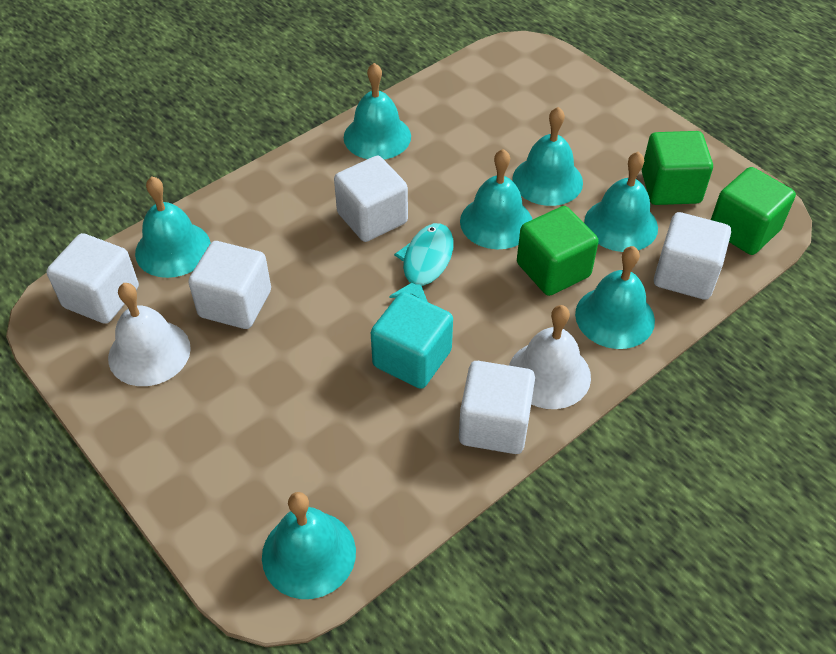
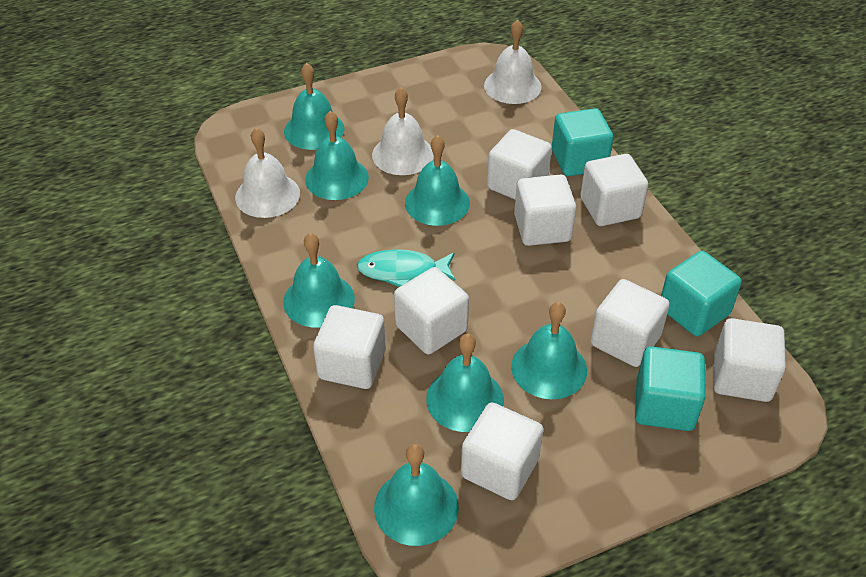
green cube: [517,206,599,296] [642,131,713,205] [711,167,796,255] = 3 -> none = 0
turquoise cube: [370,292,453,389] = 1 -> [552,108,613,176] [635,346,706,431] [661,251,742,336] = 3
white bell: [108,283,191,386] [509,305,591,409] = 2 -> [235,128,300,218] [372,87,434,175] [484,20,542,104] = 3
white cube: [46,233,139,324] [188,241,271,329] [334,156,408,242] [459,361,535,454] [654,212,731,300] = 5 -> [313,305,386,389] [394,267,469,354] [461,402,543,500] [487,129,552,200] [514,175,576,246] [580,154,648,226] [590,279,670,367] [714,318,786,402] = 8

